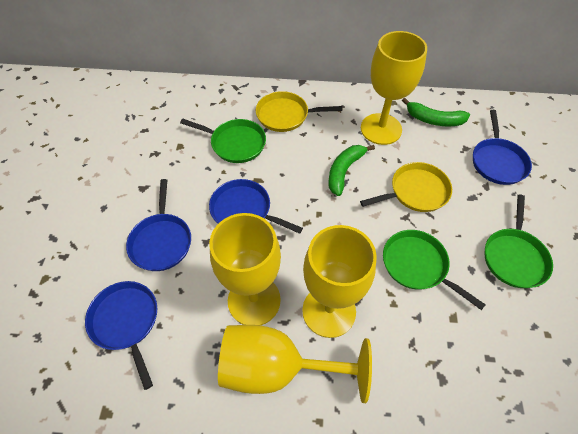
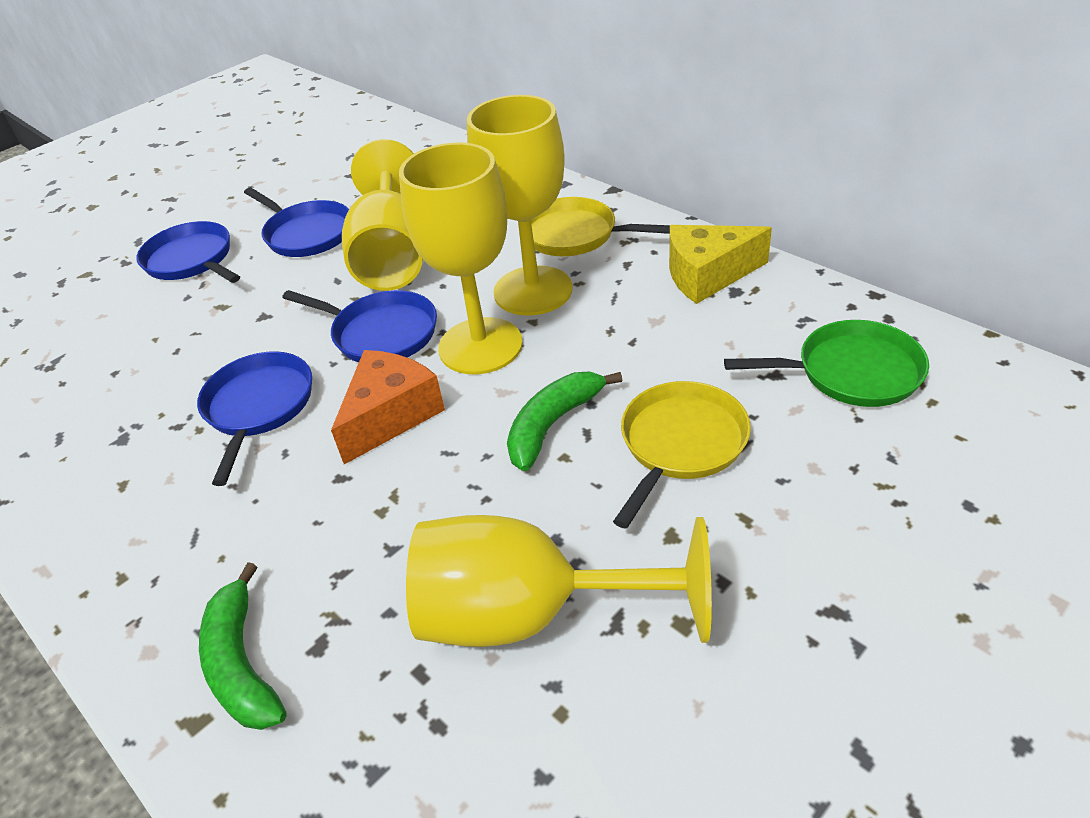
green pan: [180,119,266,163] [383,230,486,310] [485,194,553,288] = 3 -> [724,320,929,407] = 1
orange cheese: none = 0 -> [331,350,445,464] = 1
yellow cheese: none = 0 -> [669,225,772,304] = 1

